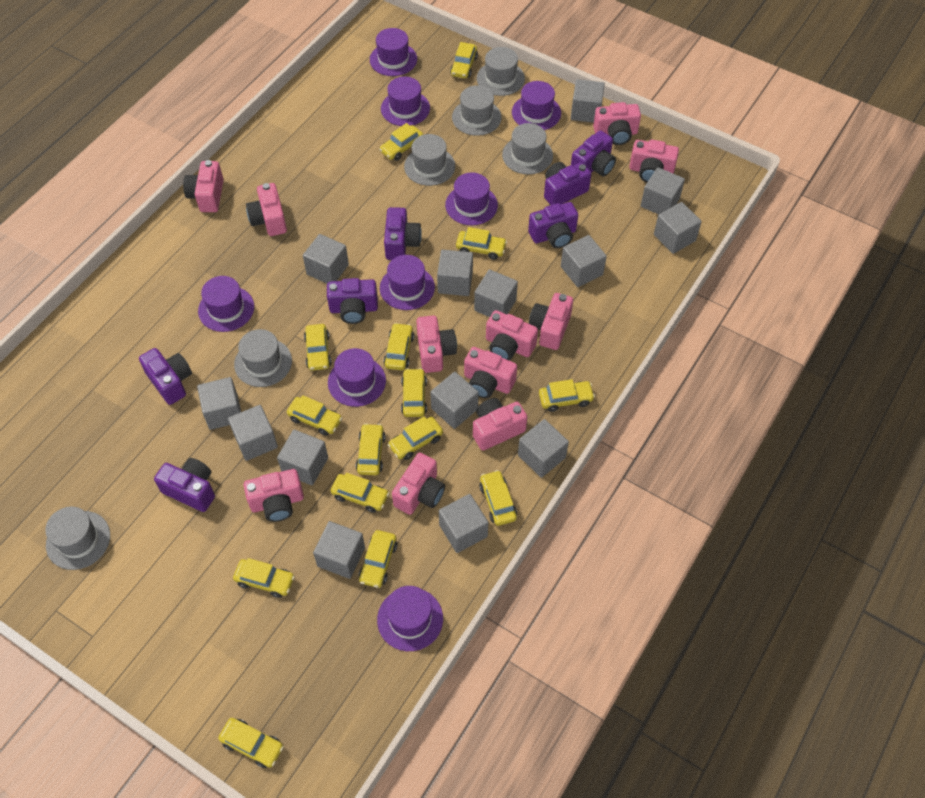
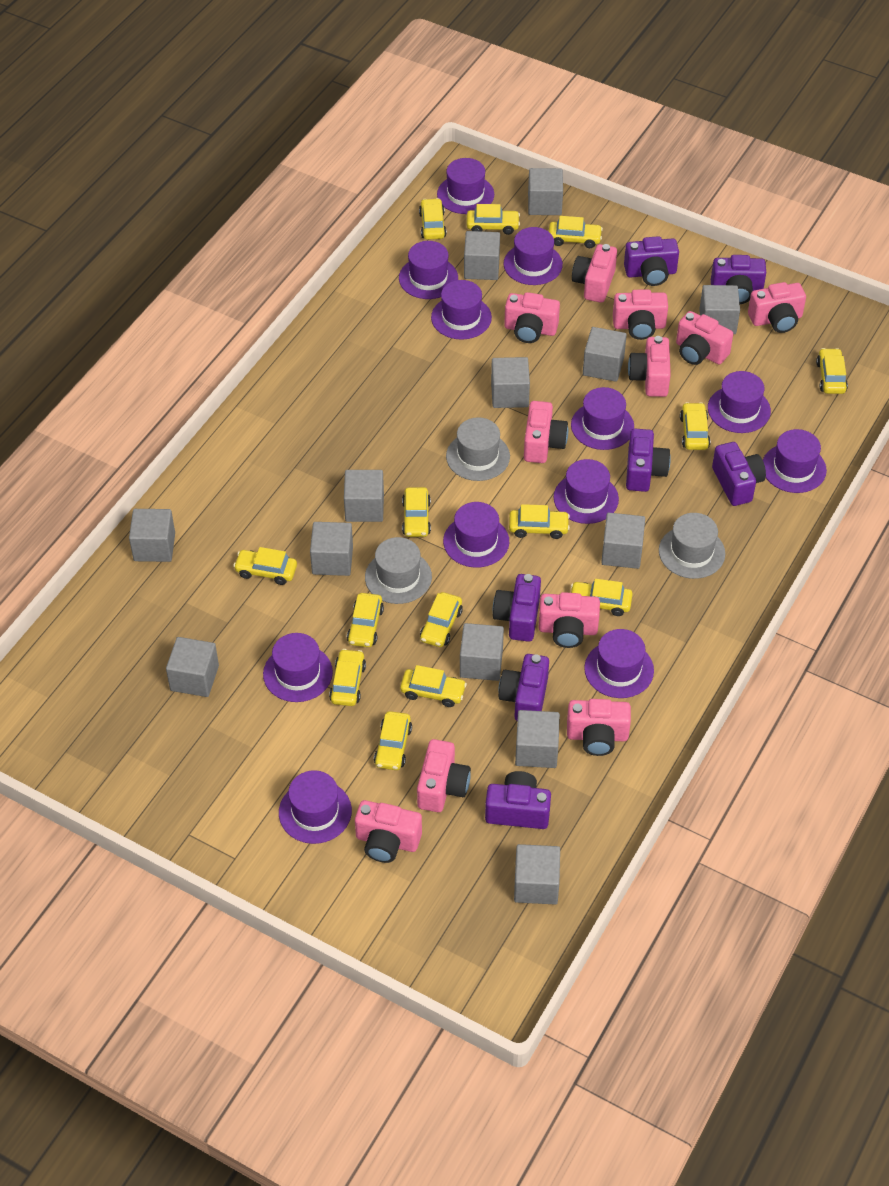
grey cube: [197,377,241,430] [228,405,278,461] [277,430,328,485] [303,234,349,283] [313,521,365,579] [430,372,479,429] [437,250,473,296] [439,494,488,553] [474,269,518,317] [518,419,569,478] [561,235,607,287] [571,79,605,123] [641,167,685,214] [654,202,702,254] = 14 -> [129,509,175,562] [166,637,219,697] [310,522,353,576] [344,470,384,522] [460,623,504,681] [464,231,500,280] [491,357,530,408] [514,844,560,904] [515,710,560,768] [528,168,563,215] [583,327,627,382] [601,513,645,569] [699,285,740,334] = 13
grey hat: [45,507,110,570] [234,329,292,387] [404,134,455,186] [452,85,502,136] [477,47,525,96] [502,123,553,174] = 6 -> [365,537,432,604] [446,417,510,481] [659,513,725,579] = 3
purple hat: [198,276,254,332] [328,348,386,407] [370,28,417,76] [377,586,443,651] [380,255,435,310] [381,76,430,126] [445,173,498,225] [512,81,561,130] = 8 -> [263,633,333,702] [279,770,352,844] [399,241,458,299] [431,280,492,340] [437,158,494,214] [443,502,509,568] [503,227,563,285] [554,459,619,524] [571,387,634,450] [584,629,654,698] [708,371,771,433] [763,429,827,493] = 12
yellow car: [218,718,284,768] [233,558,295,598] [287,395,342,436] [304,324,332,371] [331,473,389,513] [356,423,386,475] [359,530,397,588] [379,123,423,161] [384,323,414,370] [388,416,443,460] [401,368,427,417] [450,42,478,78] [456,227,507,260] [479,470,517,526] [539,379,595,412] = 15 -> [233,547,297,585] [329,649,366,706] [347,593,384,647] [374,711,412,770] [400,665,467,707] [402,487,431,537] [419,198,447,240] [420,592,463,647] [467,204,520,235] [509,504,570,539] [549,216,603,248] [571,579,633,616] [680,402,710,450] [816,348,848,394] = 14

